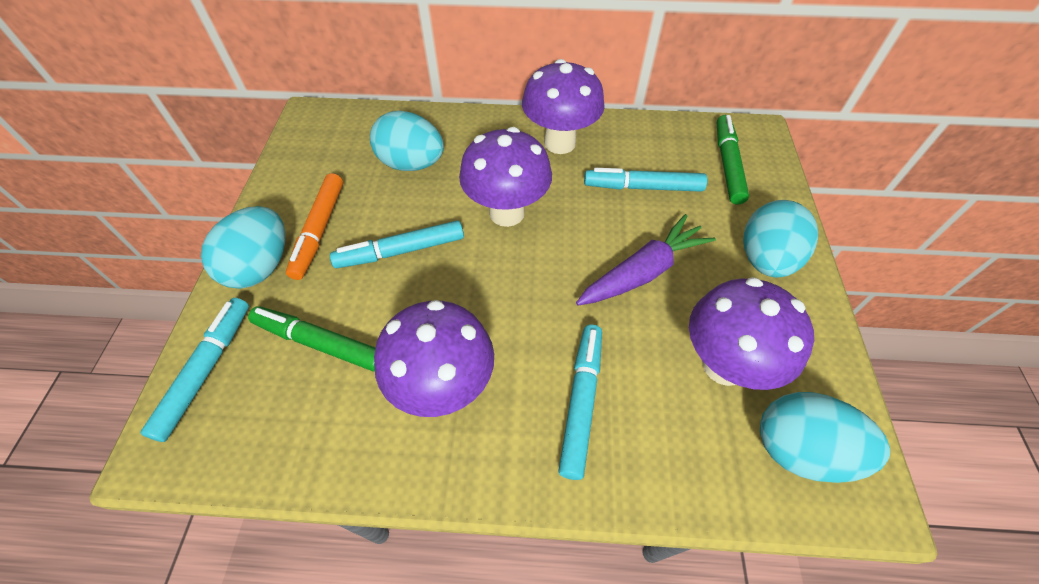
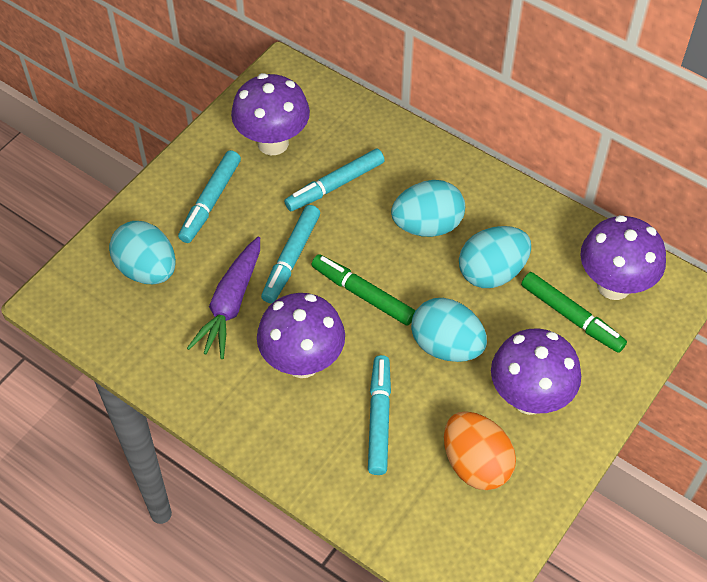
orange egg: none = 0 -> [444,411,516,490] = 1
orange marker: [286,173,343,280] = 1 -> none = 0

